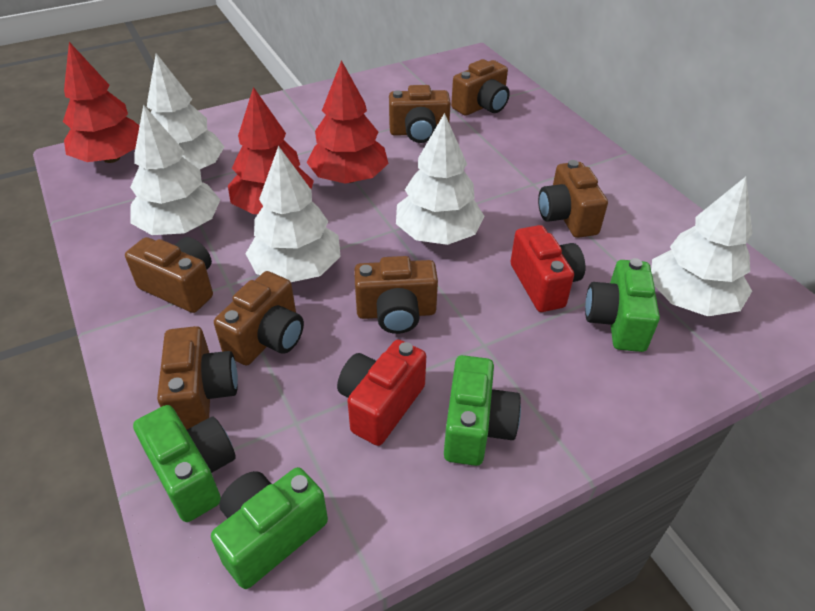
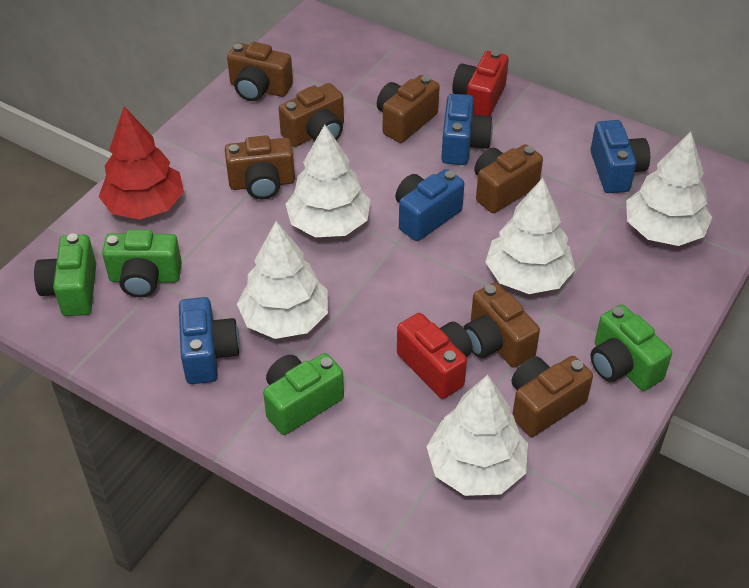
blue camera: none = 0 -> [179,297,240,384] [395,169,464,241] [441,94,493,165] [590,120,650,193] = 4
red tree: [63,42,139,163] [228,87,314,214] [306,60,388,184] = 3 -> [99,106,184,220] = 1

